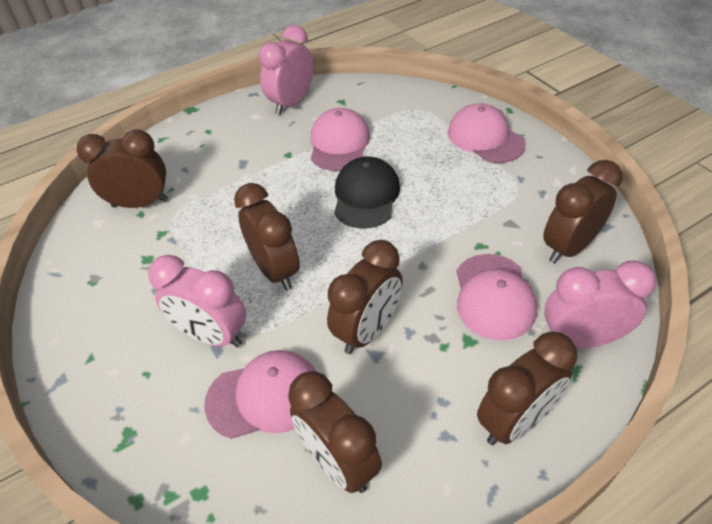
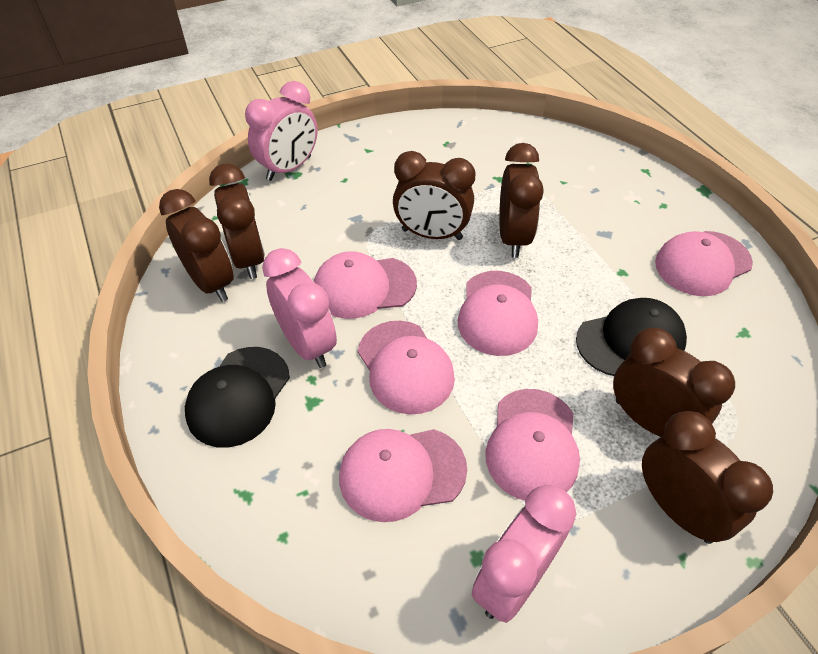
black cap: [334,156,400,229] = 1 -> [185,347,290,448] [576,298,687,376] = 2
pink cap: [204,350,316,439] [311,108,370,171] [448,103,526,163] [457,254,537,340] = 4 -> [314,251,417,319] [339,429,467,522] [358,321,455,414] [458,271,538,356] [485,389,580,501] [655,231,753,296] = 6

